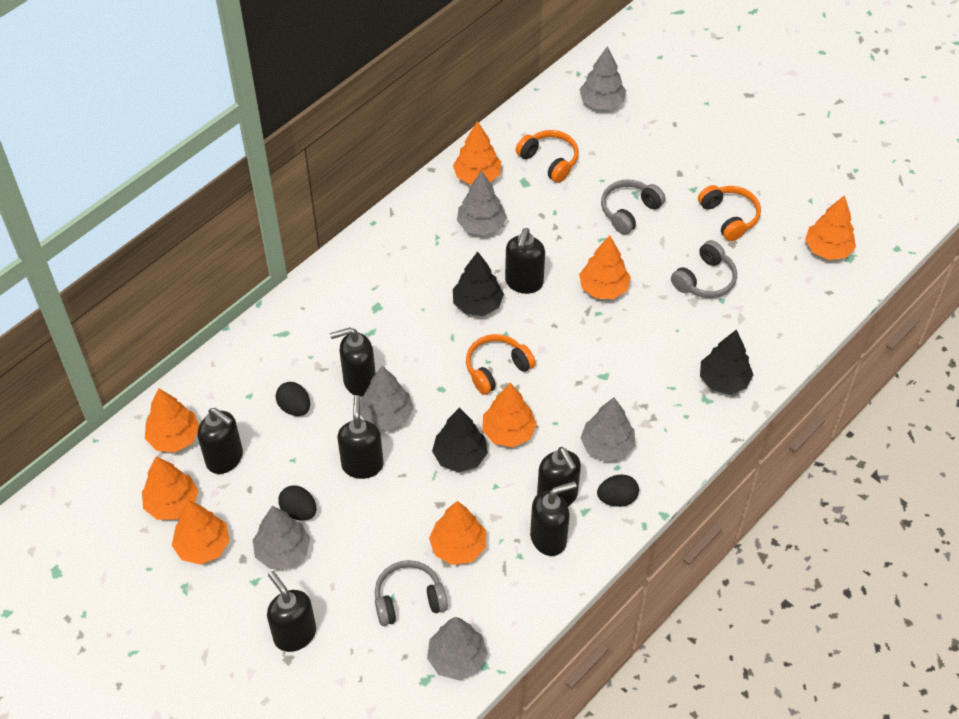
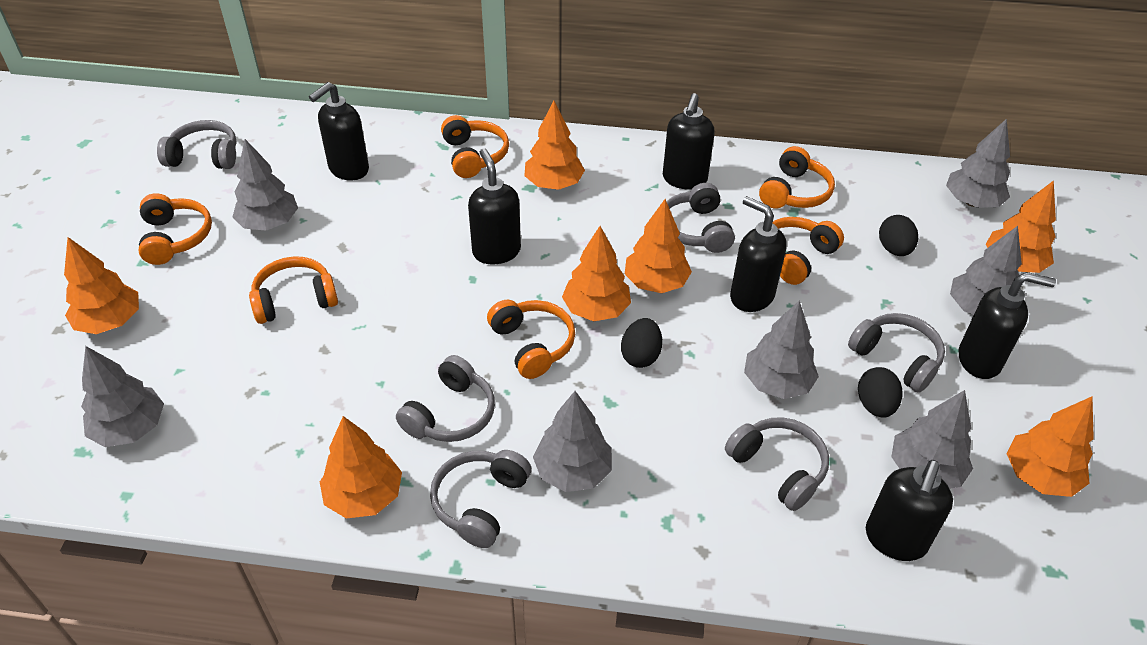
black soap dispenser: [198,408,243,474] [267,571,316,652] [330,327,376,397] [337,395,384,479] [505,228,545,294] [530,481,577,556] [537,447,581,506] = 7 -> [309,82,369,180] [468,148,521,264] [663,93,715,190] [730,196,787,312] [866,460,953,561] [959,272,1056,379] = 6
black tree: [432,408,488,472] [453,252,504,316] [700,329,753,395] = 3 -> none = 0
grey headphones: [375,560,448,626] [601,179,666,235] [671,240,737,298] = 3 -> [157,120,237,169] [396,355,495,442] [430,450,531,548] [666,183,735,253] [725,417,829,511] [848,313,945,393] = 6
grey tree: [253,506,310,569] [360,366,414,430] [427,617,487,680] [457,171,507,236] [579,46,626,110] [581,397,635,462] = 6 -> [81,346,164,447] [232,139,298,230] [533,391,612,492] [744,300,819,399] [891,390,973,489] [946,119,1010,208] [950,226,1022,315] = 7
orange headphones: [466,334,536,395] [516,130,579,183] [698,185,761,241] = 3 -> [139,193,212,265] [249,256,338,324] [441,115,509,178] [487,300,575,379] [759,146,835,209] [773,217,844,285] = 6
orange tree: [142,456,198,520] [145,388,199,452] [172,500,230,565] [429,501,486,565] [453,121,501,185] [482,383,537,447] [579,235,631,299] [805,195,856,260] = 8 -> [64,237,139,334] [320,416,402,519] [524,101,585,190] [562,226,631,321] [625,199,692,293] [986,180,1056,273] [1006,397,1094,497] = 7

